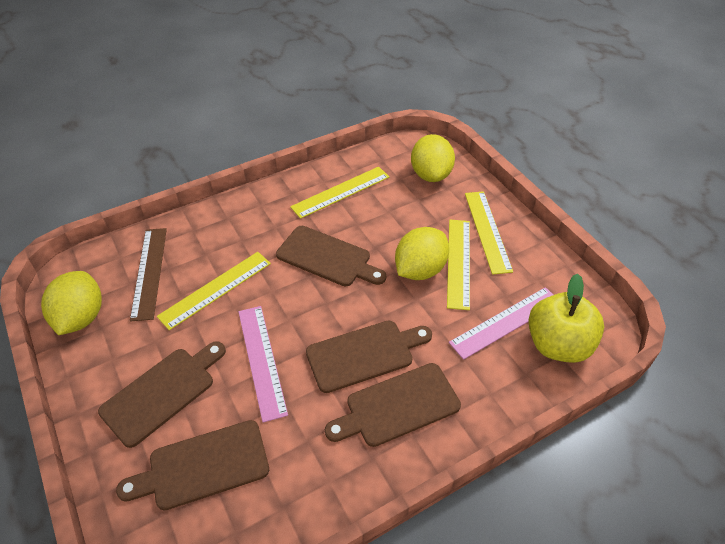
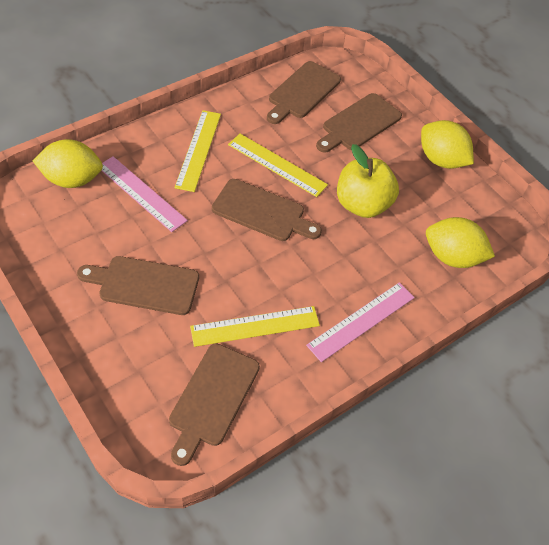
brown ruler: [130,228,167,321] = 1 -> none = 0
yellow ruler: [157,252,271,331] [290,167,389,219] [447,220,470,310] [465,191,513,275] = 4 -> [174,110,221,192] [190,306,320,347] [228,134,328,197] = 3

